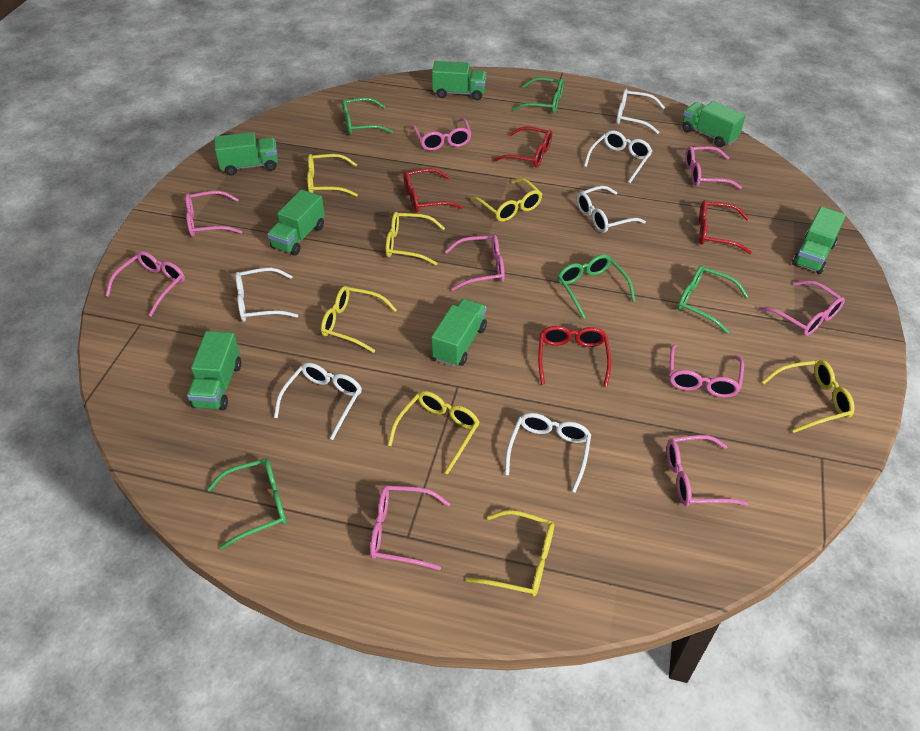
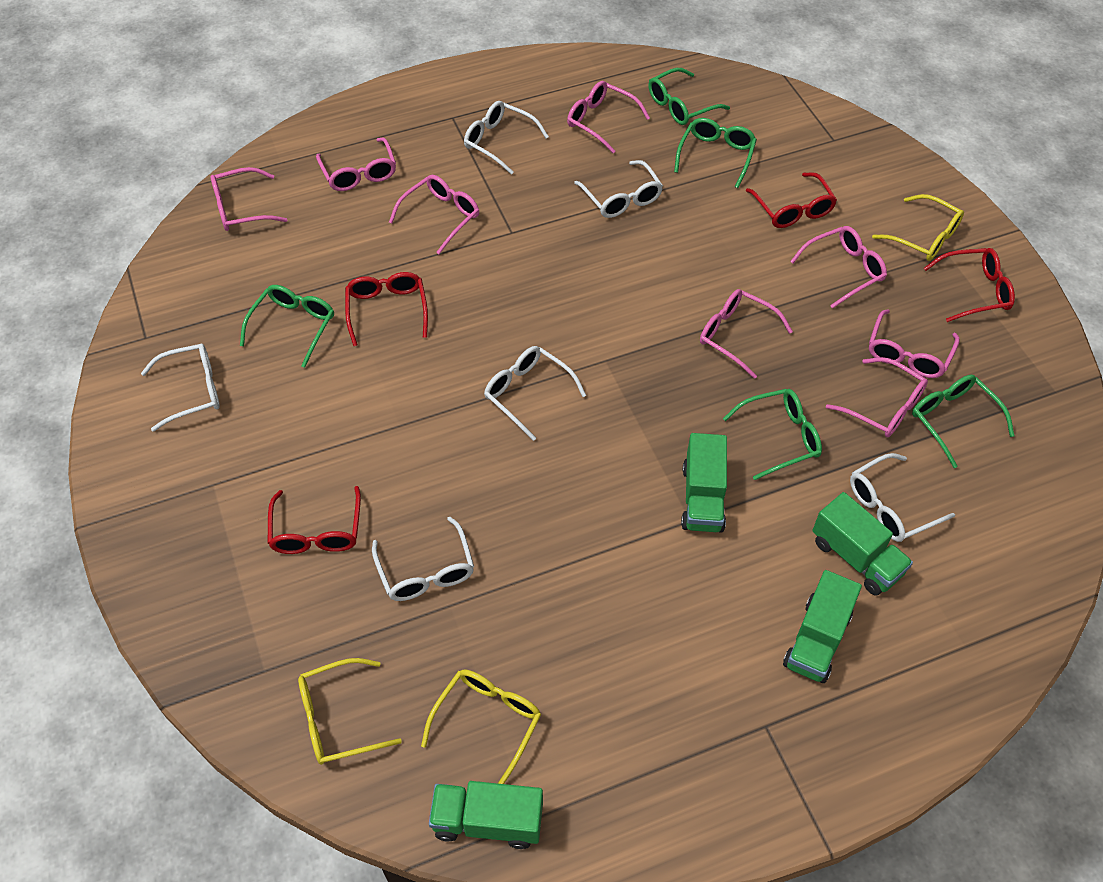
green truck: [187,331,241,410] [214,132,278,176] [267,190,325,256] [431,299,487,367] [432,61,487,100] [682,101,746,147] [792,207,846,274] = 7 -> [429,781,543,849] [681,433,727,533] [783,570,862,683] [812,492,913,595] = 4
pink glasses: [106,251,185,317] [185,191,243,237] [370,486,450,570] [412,118,472,151] [445,235,505,291] [667,435,749,506] [669,344,744,398] [685,146,742,189] [758,280,845,336] = 9 -> [211,167,288,231] [316,137,396,191] [389,175,479,254] [567,81,650,153] [700,289,793,379] [790,226,887,309] [826,357,928,437] [869,309,960,378] = 8
yellow glasses: [307,154,358,197] [321,286,397,353] [386,212,445,265] [388,391,480,474] [466,510,554,597] [470,178,542,222] [762,360,855,433] = 7 -> [298,658,402,765] [421,669,541,784] [872,194,964,261] = 3

